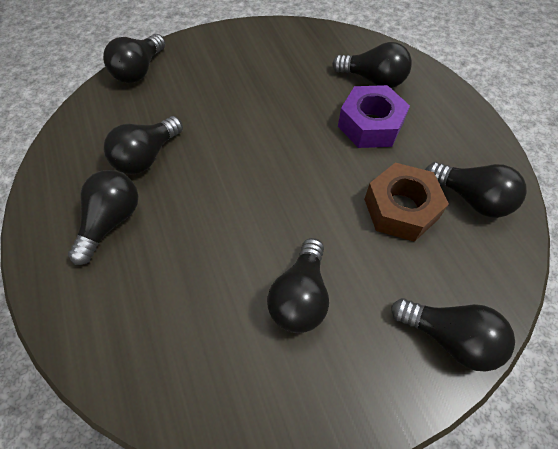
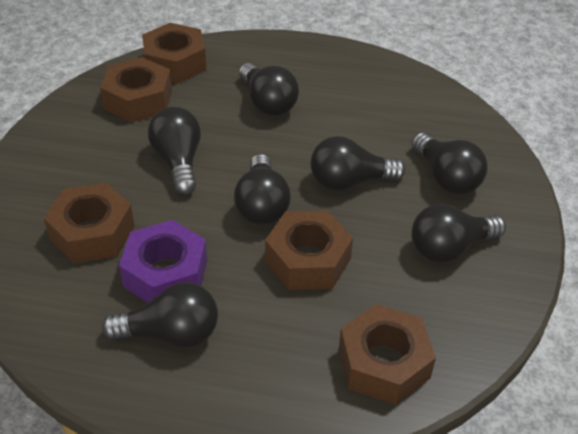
brown nut: [364,163,449,242] = 1 -> [44,183,135,263] [100,57,172,123] [142,23,206,83] [265,211,353,290] [339,304,436,405] = 5

